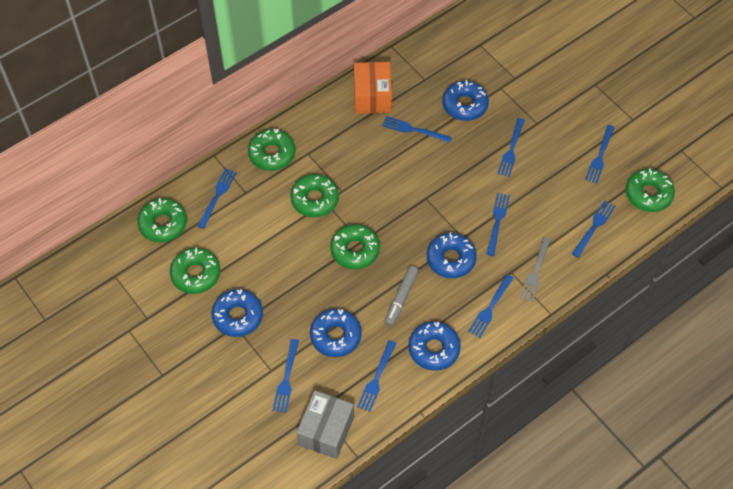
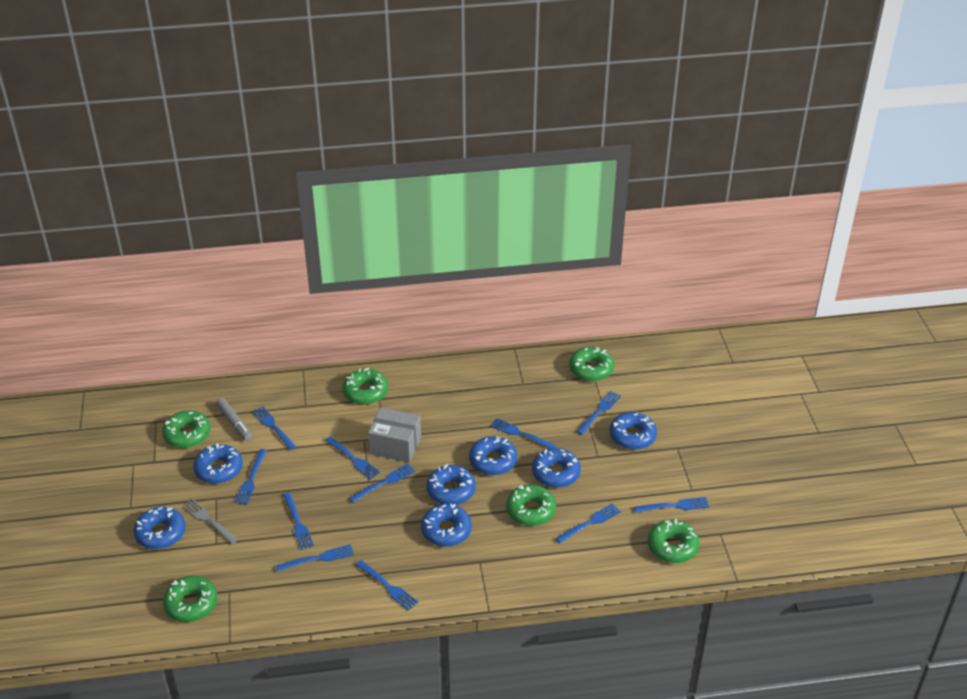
blue donut: [212,289,263,337] [310,309,362,357] [409,322,461,371] [427,233,477,278] [442,80,489,121] = 5 -> [133,507,186,549] [193,443,243,484] [421,504,472,547] [426,464,476,505] [469,436,517,475] [532,448,581,488] [609,412,657,450] = 7
blue fork: [197,168,237,229] [272,339,299,413] [357,340,396,412] [382,116,452,143] [468,274,514,338] [486,193,510,256] [497,118,525,177] [572,200,616,258] [585,125,615,183] = 9 -> [234,449,267,505] [252,406,296,450] [276,544,354,572] [283,492,314,550] [325,436,380,479] [349,464,415,503] [356,560,418,611] [490,418,557,449] [555,503,621,544] [576,391,621,435] [634,497,709,513] = 11
orange box: [354,62,392,114] = 1 -> none = 0

